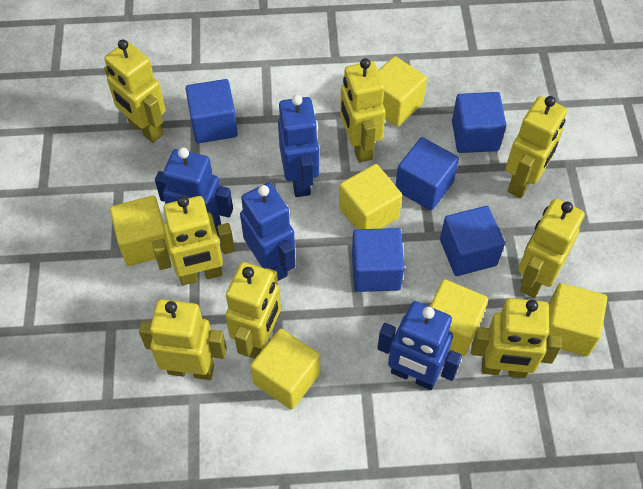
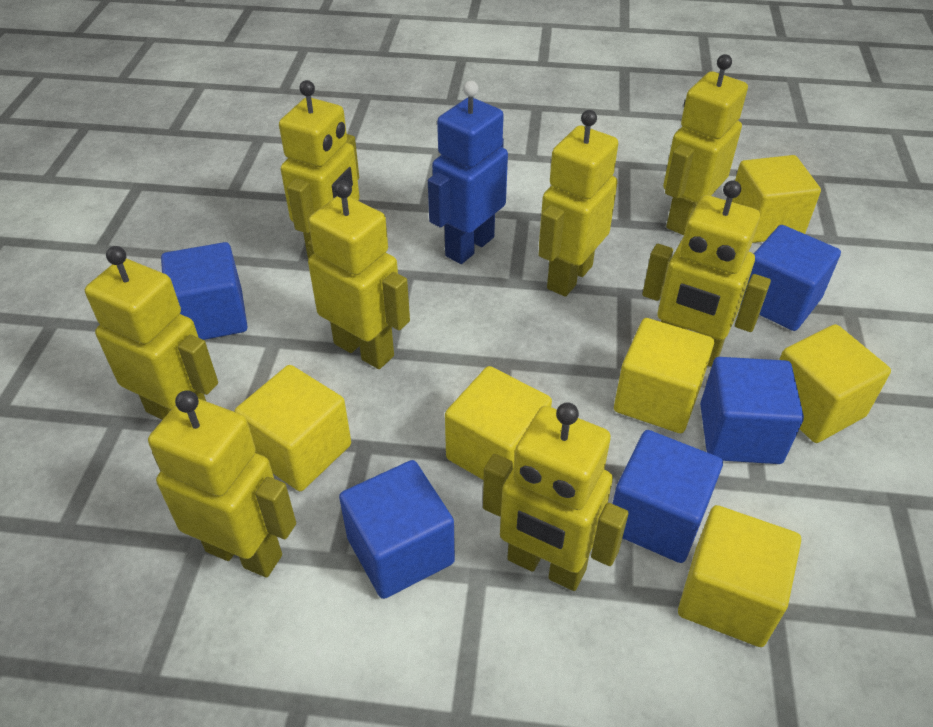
blue robot: [155,147,233,237] [240,183,295,281] [278,95,319,197] [377,301,462,390] = 4 -> [428,81,508,264] = 1

